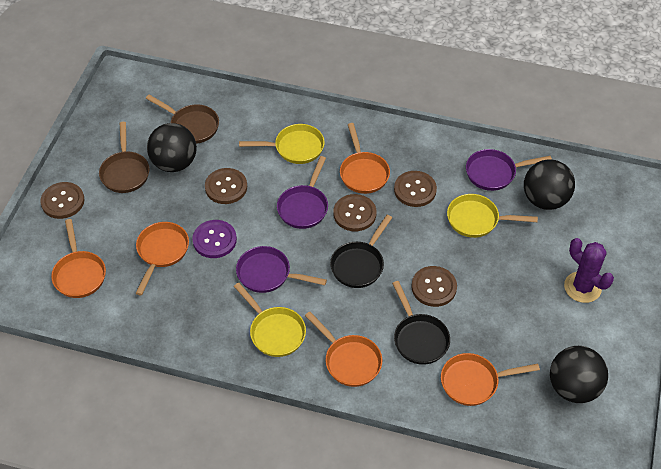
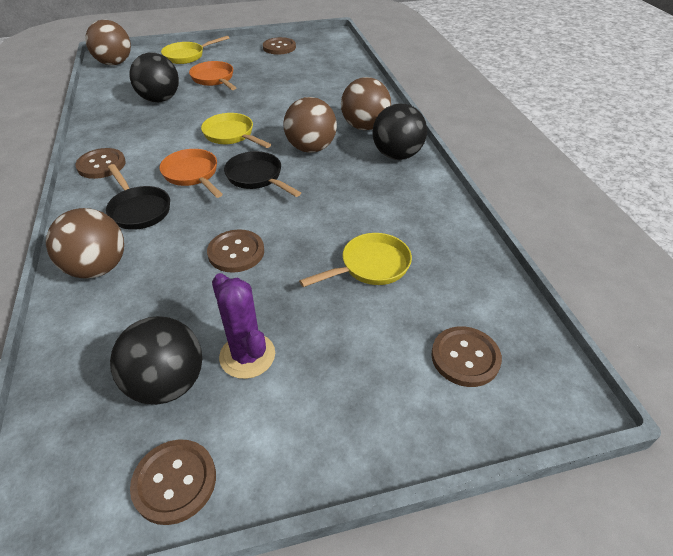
brown ball: none = 0 -> [46,208,124,278] [85,20,131,65] [283,97,337,153] [341,77,391,130] = 4
brown pan: [99,122,149,193] [146,95,219,144] = 2 -> none = 0
orange pan: [51,219,106,298] [136,222,189,295] [305,311,382,387] [340,123,390,194] [441,353,540,406] = 5 -> [159,149,223,198] [189,61,236,90] = 2
purple button: [192,220,237,258] = 1 -> none = 0
purple pan: [236,246,327,293] [277,156,328,229] [466,149,552,191] = 3 -> none = 0

